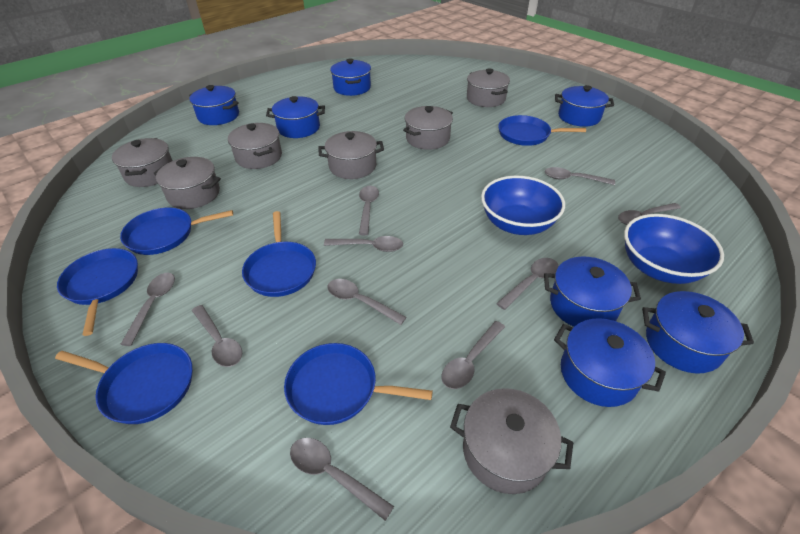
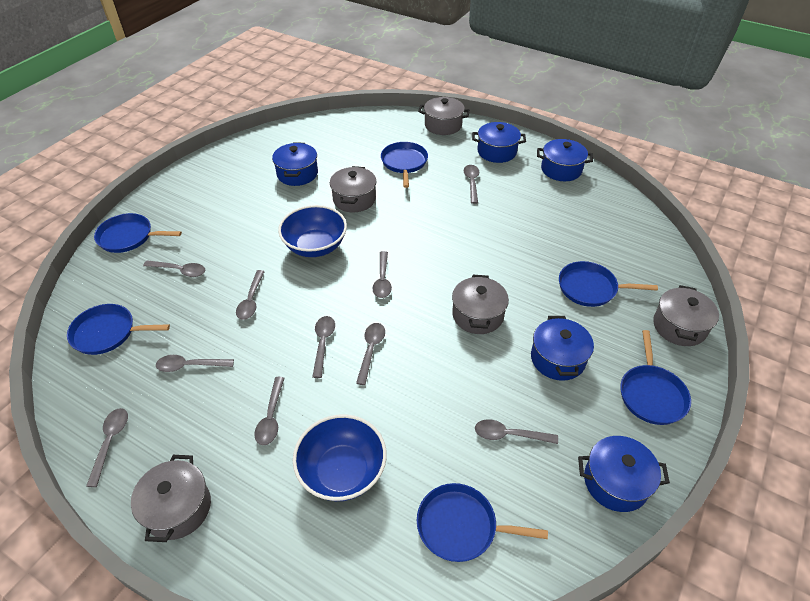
blue pot: [189,85,239,125] [266,96,325,138] [330,58,371,96] [544,256,641,327] [554,318,666,407] [555,85,614,127] [642,291,754,374] = 7 -> [272,143,318,186] [472,122,526,163] [531,316,594,381] [537,139,593,181] [578,436,670,512] = 5
grey pot: [112,138,173,187] [154,157,221,209] [228,123,282,169] [318,131,384,179] [403,106,453,150] [450,388,573,494] [467,68,510,107] = 7 -> [131,455,211,542] [330,166,377,213] [418,97,470,135] [452,275,509,334] [653,285,719,346] = 5

